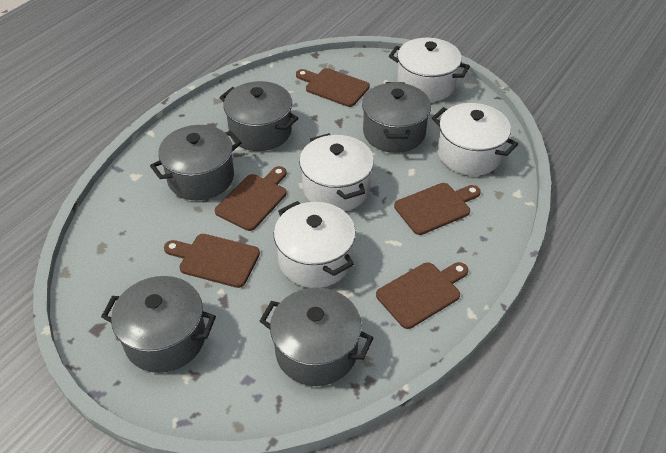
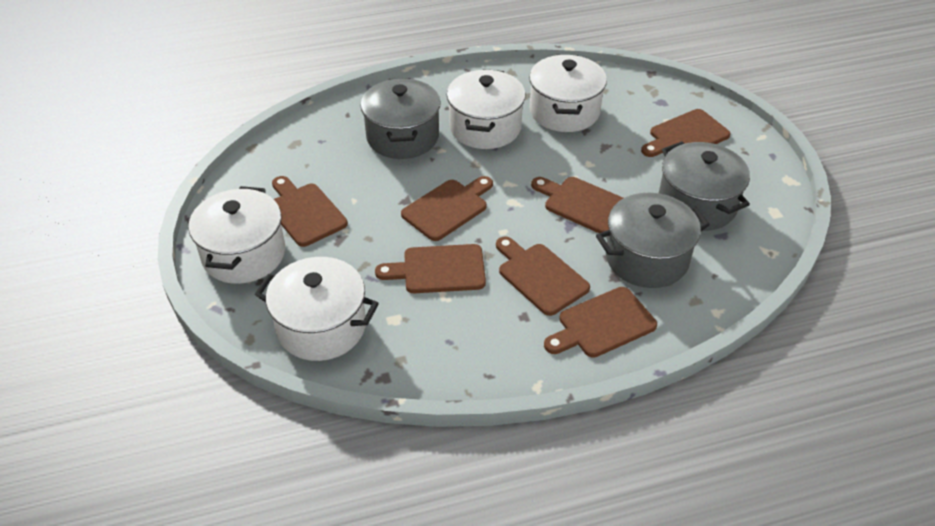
brown cutting board: [164,234,260,288] [215,166,287,231] [296,68,370,107] [376,262,468,329] [394,183,481,235] = 5 -> [272,176,348,247] [375,244,486,293] [401,176,493,241] [496,237,590,316] [531,177,623,233] [544,287,657,358] [641,109,731,157] = 7
grey pot: [101,276,216,373] [150,125,241,200] [219,81,299,151] [260,288,374,386] [362,82,431,153] = 5 -> [361,78,441,159] [596,193,710,288] [659,141,750,231] = 3

